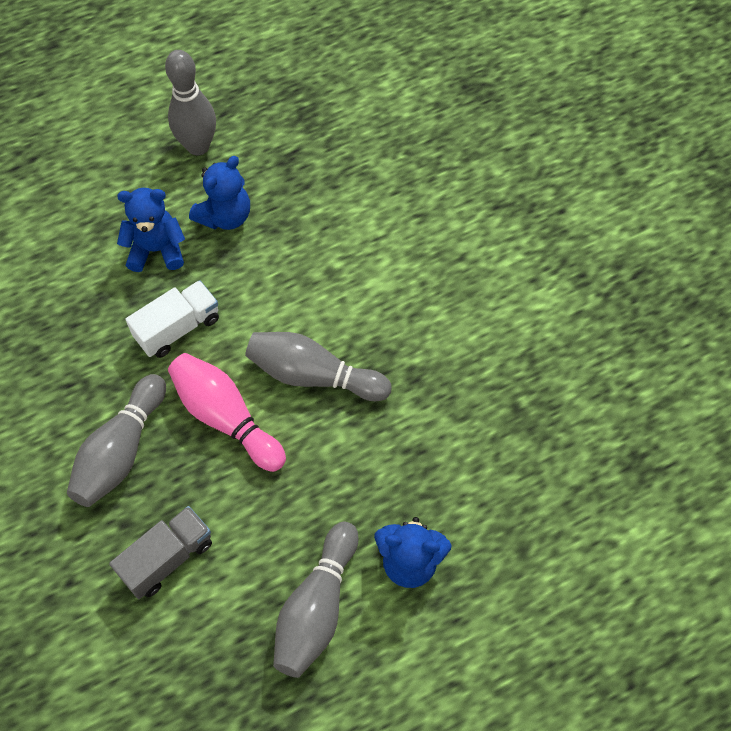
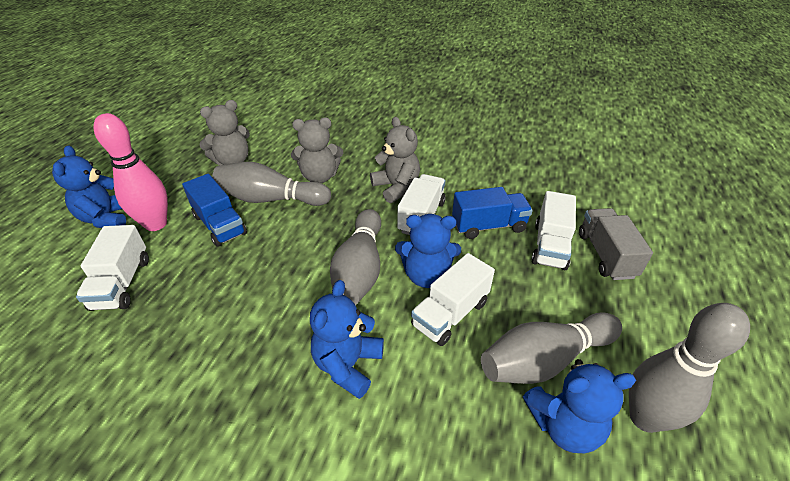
blue teddy bear: [117,188,185,272] [189,156,250,230] [374,517,452,588] = 3 -> [52,145,126,228] [310,280,384,399] [395,214,461,288] [523,359,636,453] = 4
blue truck: none = 0 -> [182,174,247,247] [452,187,533,239] = 2
grey teddy bear: none = 0 -> [199,100,250,166] [291,117,343,183] [370,117,420,203] = 3
white truck: [125,280,219,358] = 1 -> [76,225,149,311] [397,174,446,235] [411,253,495,346] [532,191,576,270] = 4

